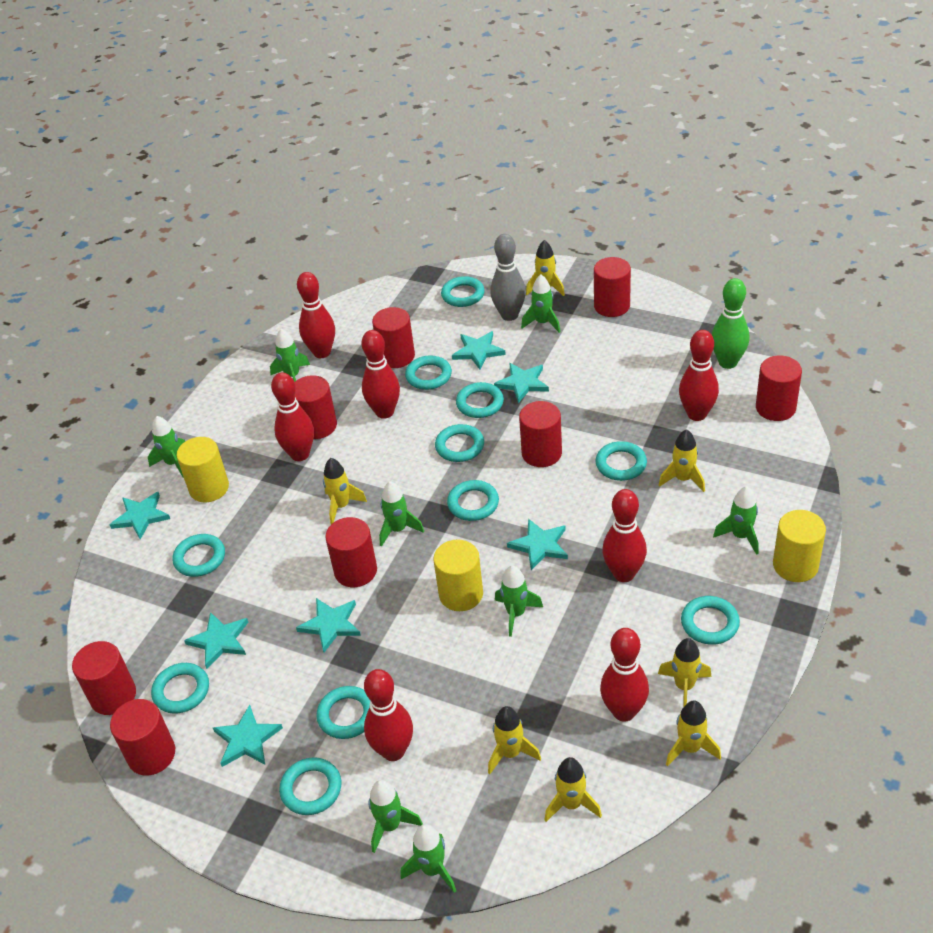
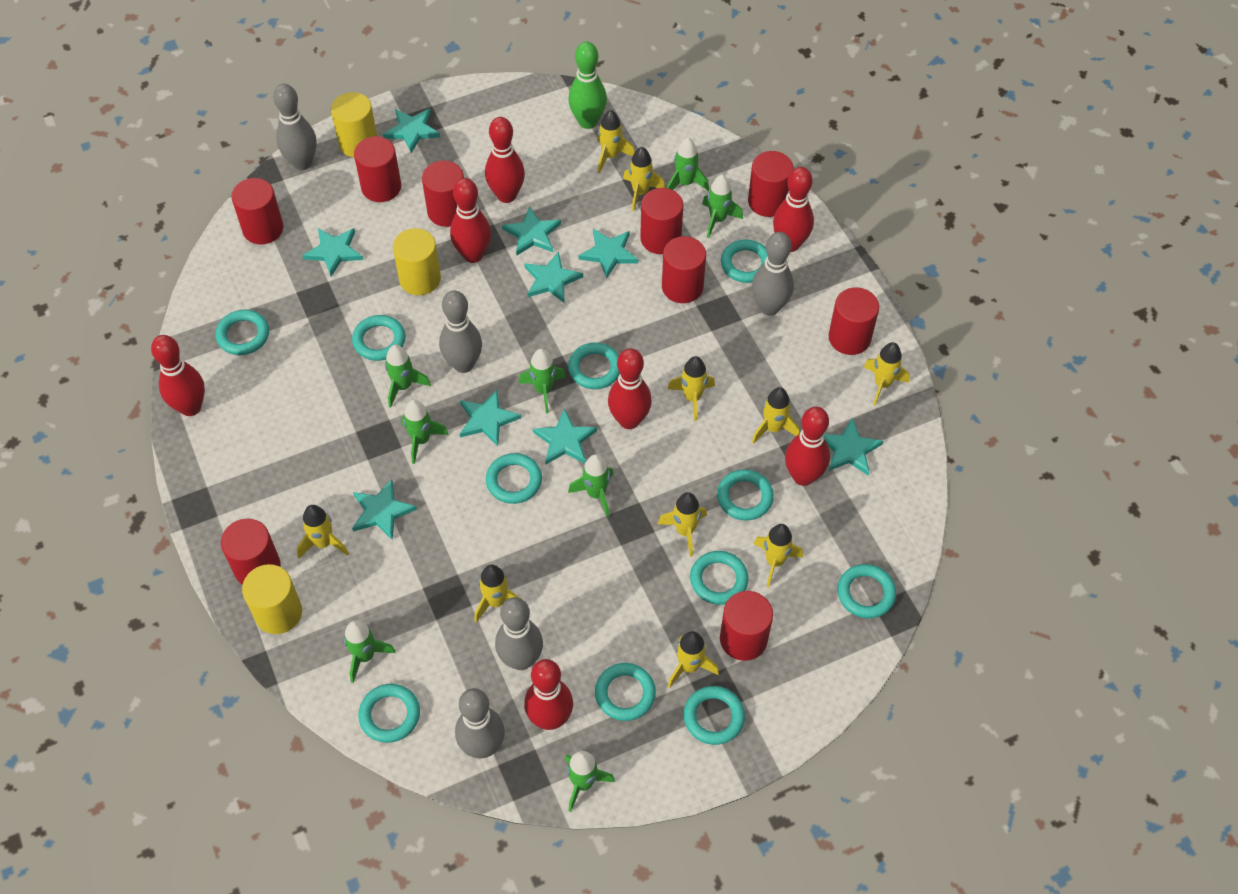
grey bowling pin: [490,234,526,321] = 1 -> [273,84,317,170] [439,290,482,373] [455,688,505,758] [495,597,543,670] [752,232,794,316] = 5
red cylinder: [72,641,136,715] [110,699,175,776] [295,375,337,439] [325,517,377,587] [372,307,415,368] [519,401,562,467] [594,257,631,317] [756,355,802,421] = 8 -> [221,518,281,585] [231,178,283,244] [354,136,401,202] [422,160,464,227] [640,188,683,254] [662,236,706,303] [720,591,773,661] [748,151,793,217] [828,287,879,355] = 9
turquoise star: [109,492,170,540] [184,612,248,669] [213,705,283,767] [296,598,361,652] [452,331,506,370] [494,363,549,403] [507,519,568,570] = 7 -> [302,228,363,276] [352,479,417,540] [383,108,440,153] [460,389,521,446] [502,206,561,256] [524,251,583,303] [533,408,597,465] [579,229,638,278] [824,418,883,476] = 9
yellow rocket: [323,458,367,524] [488,706,541,774] [526,240,565,296] [545,757,602,822] [658,638,711,708] [659,429,705,492] [666,700,721,766] = 7 -> [297,505,349,558] [475,565,520,623] [597,110,635,173] [623,147,665,211] [658,492,707,557] [667,356,715,421] [668,631,719,688] [752,387,800,444] [754,524,803,587] [864,342,910,406] = 10

